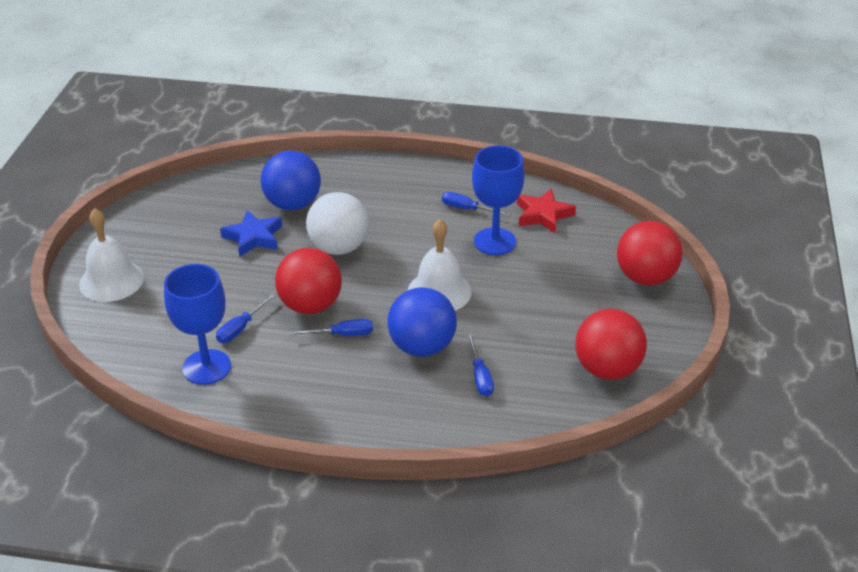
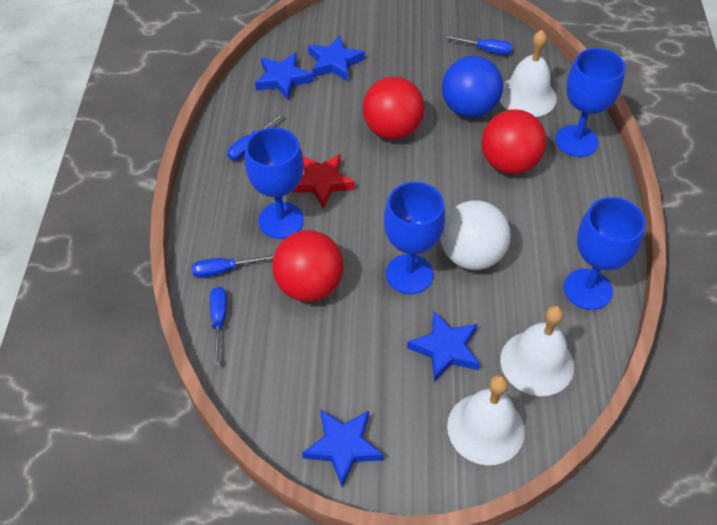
blue ball: [261,151,321,211] [387,287,457,357] = 2 -> [442,56,503,118] = 1
blue goblet: [164,264,231,385] [472,145,524,255] = 2 -> [245,127,304,239] [384,182,445,294] [556,48,625,157] [564,197,646,310] = 4
blue star: [220,210,282,257] = 1 -> [255,53,314,101] [302,409,384,487] [308,35,365,81] [407,311,480,382] = 4
white bell: [79,208,144,302] [408,219,471,311] = 2 -> [447,374,525,465] [499,30,557,117] [500,305,574,396] = 3

